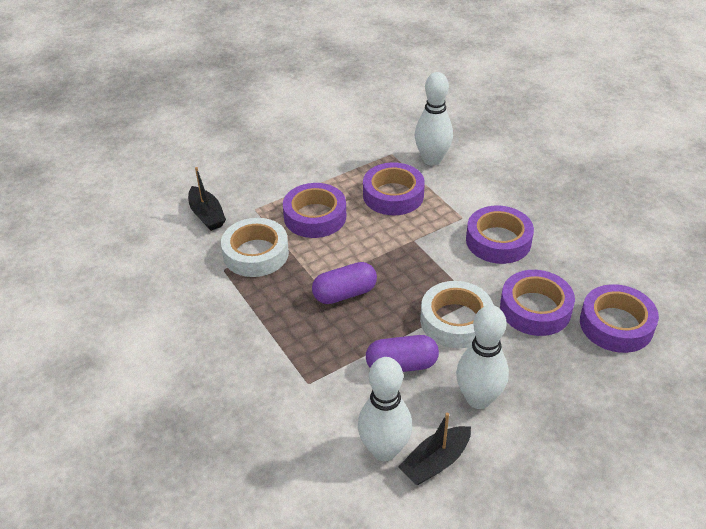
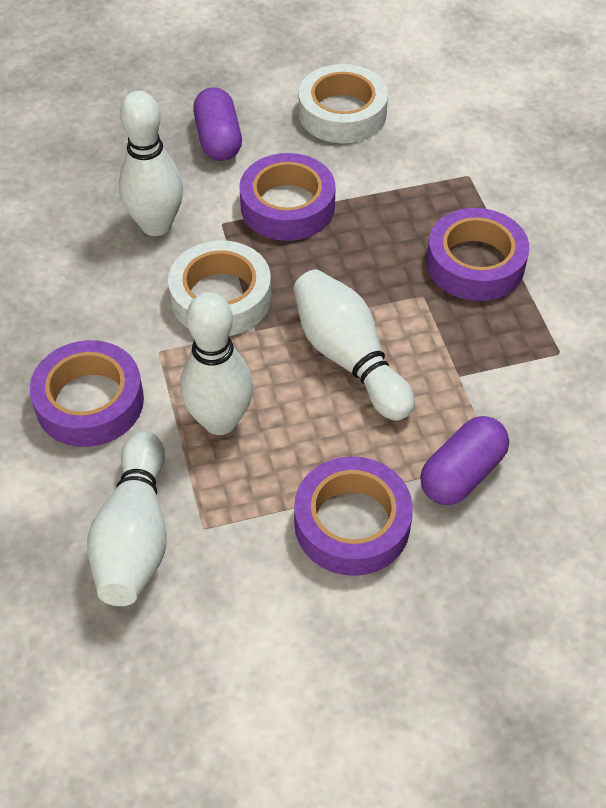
black boat: [188,167,226,231] [399,412,471,485] = 2 -> none = 0
purple tape: [283,183,346,238] [363,162,425,215] [466,206,534,264] [500,270,575,336] [580,284,659,353] = 5 -> [30,340,144,447] [239,153,336,241] [294,456,413,576] [426,208,529,301] = 4
white bowling pin: [358,357,412,461] [415,72,453,166] [456,305,509,409] = 3 -> [87,431,167,606] [119,91,183,236] [180,292,253,435] [293,269,415,421] = 4

